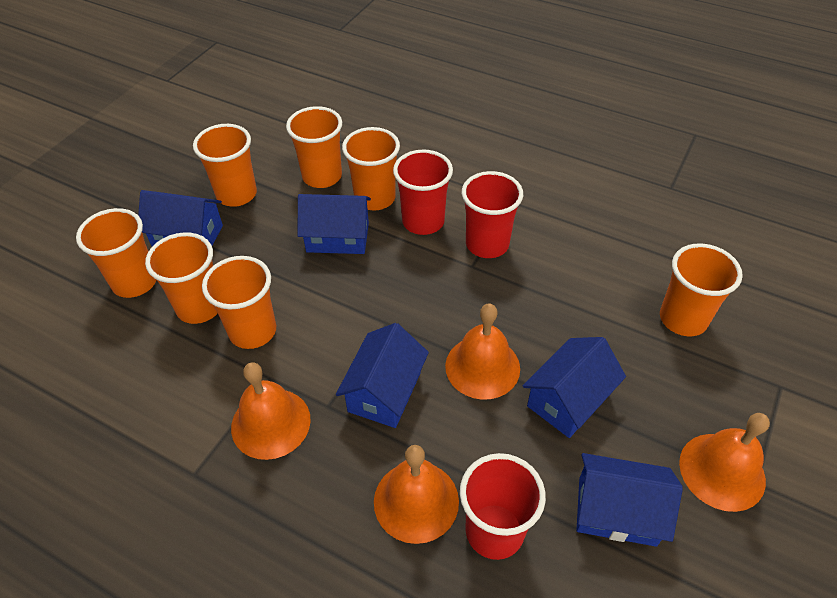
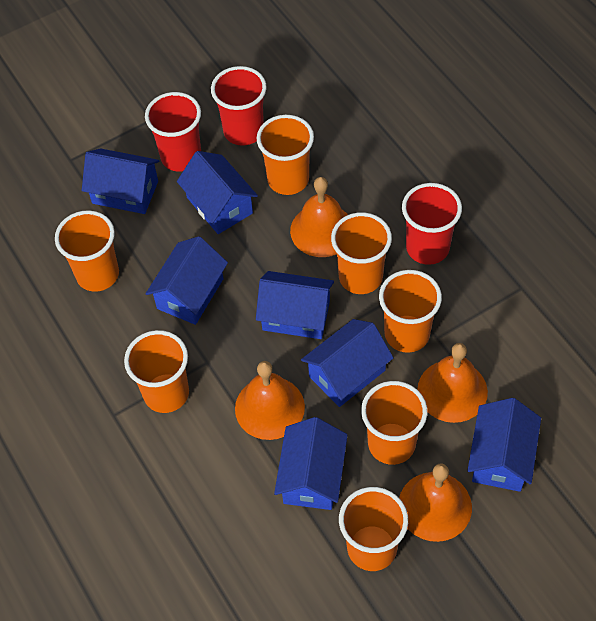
blue house: [138,190,223,246] [298,194,371,254] [336,323,429,428] [523,337,626,438] [576,453,683,547] = 5 -> [82,148,159,214] [146,236,228,325] [177,151,258,234] [256,271,334,339] [274,417,348,510] [301,319,393,407] [467,398,541,492] = 7

